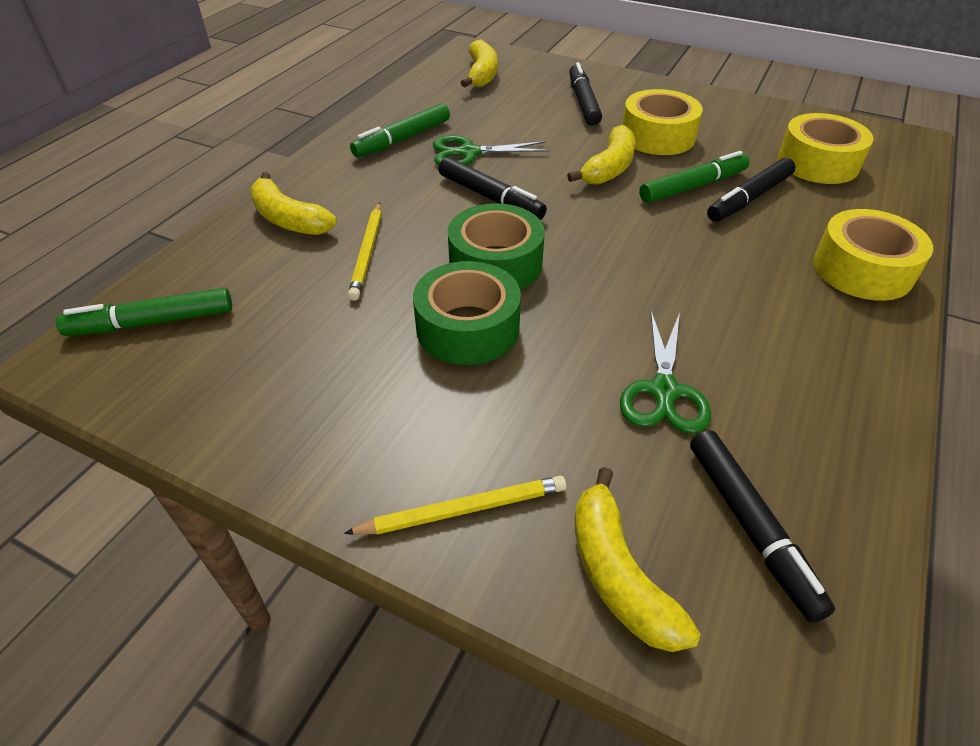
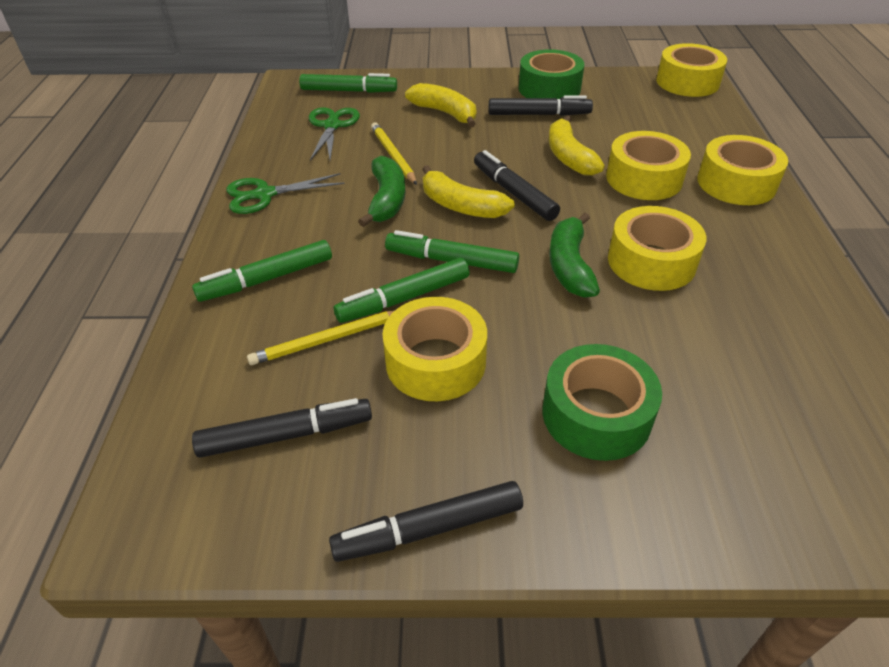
green banana: none = 0 -> [358,156,405,227] [549,213,600,298] = 2
green marker: [56,288,232,336] [350,103,450,158] [639,151,750,203] = 3 -> [192,240,332,302] [299,73,397,93] [334,258,470,323] [385,230,519,273] = 4
yellow banana: [250,172,337,235] [461,40,498,88] [567,125,636,185] [575,467,701,652] = 4 -> [405,83,476,127] [422,165,515,218] [549,116,605,176] = 3
yellow tape: [622,89,703,155] [778,113,874,184] [813,209,933,301] = 3 -> [382,297,487,401] [606,131,691,200] [608,206,707,291] [656,43,727,97] [697,135,788,205] = 5

